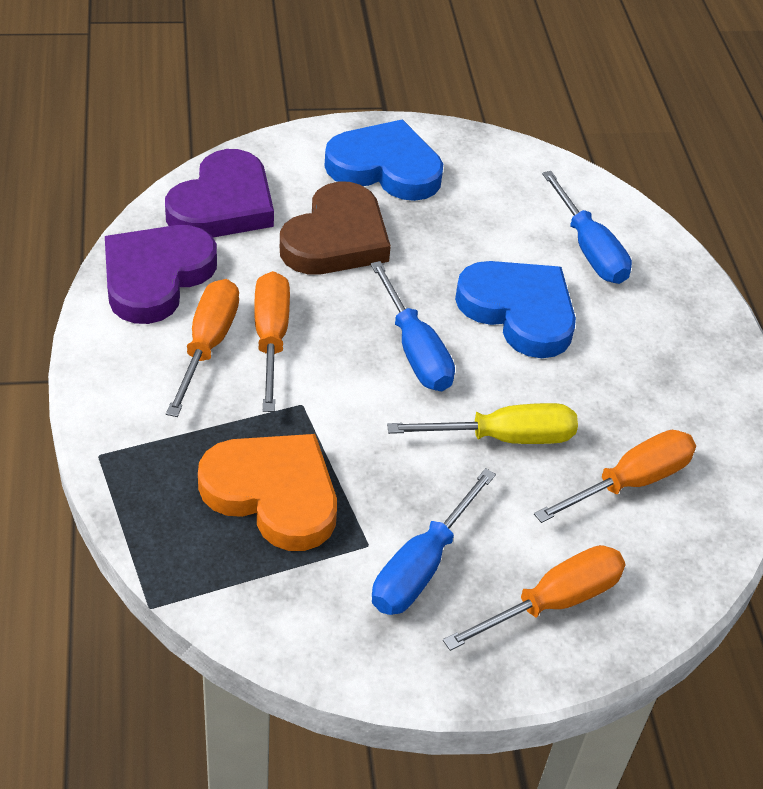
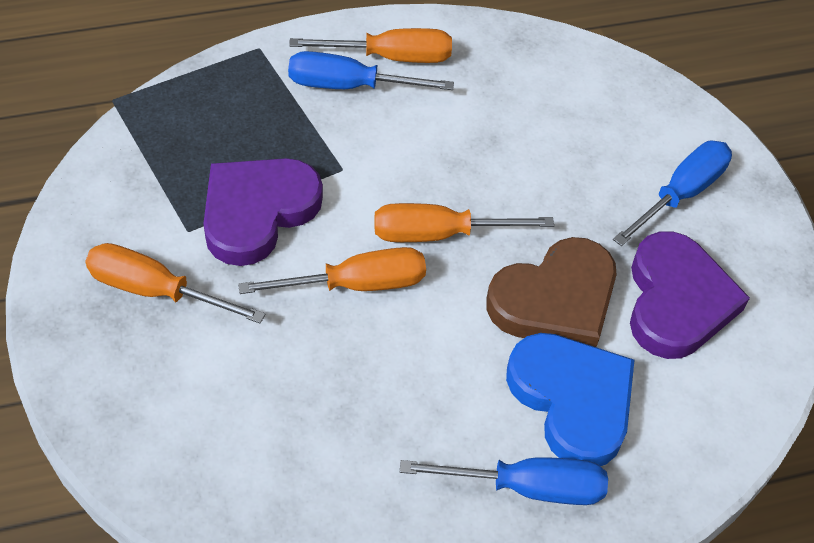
blue heart: [325,120,443,201] [455,261,576,358] = 2 -> [506,333,634,466] = 1
orange heart: [198,434,337,551] = 1 -> none = 0
yellow screwdriver: [387,403,578,444] = 1 -> none = 0

